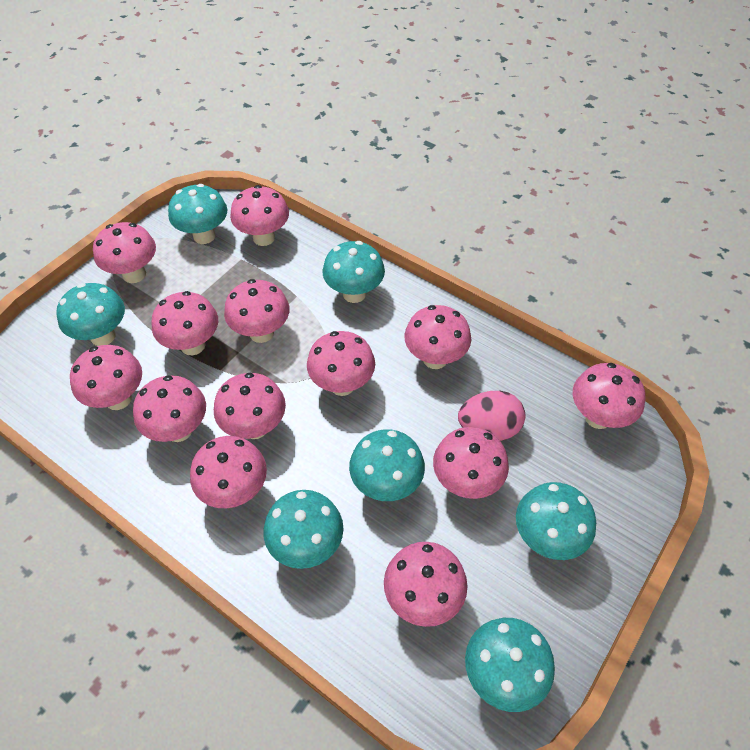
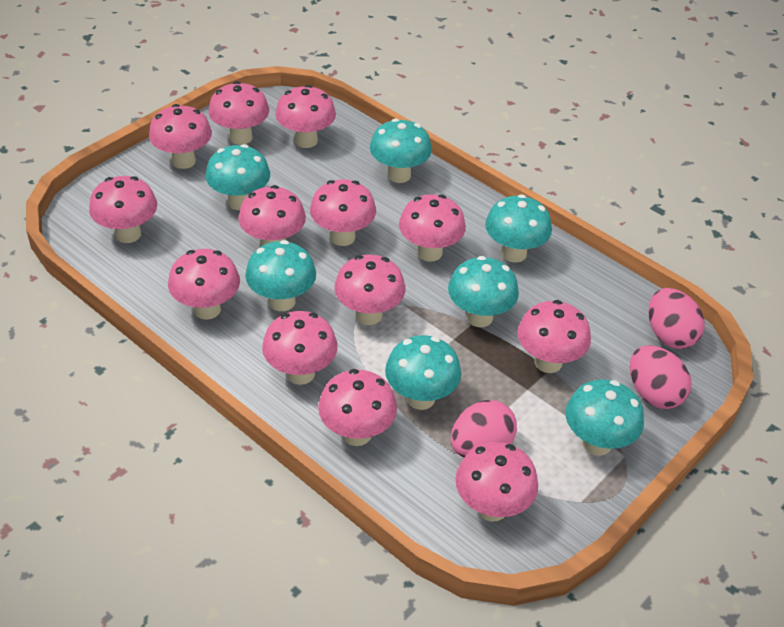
pink egg: [458,391,525,441] = 1 -> [451,400,517,458] [630,345,692,409] [649,288,704,349] = 3

